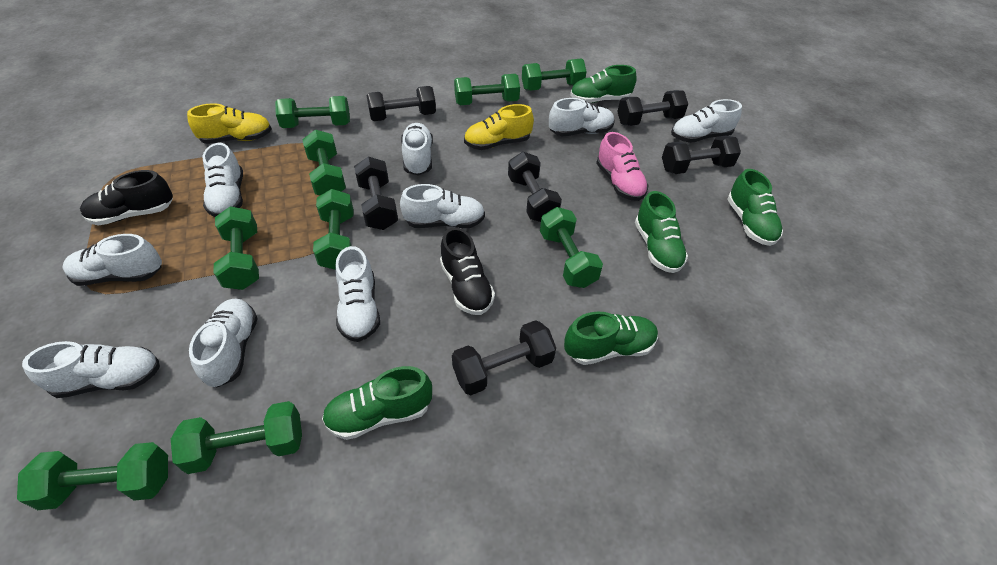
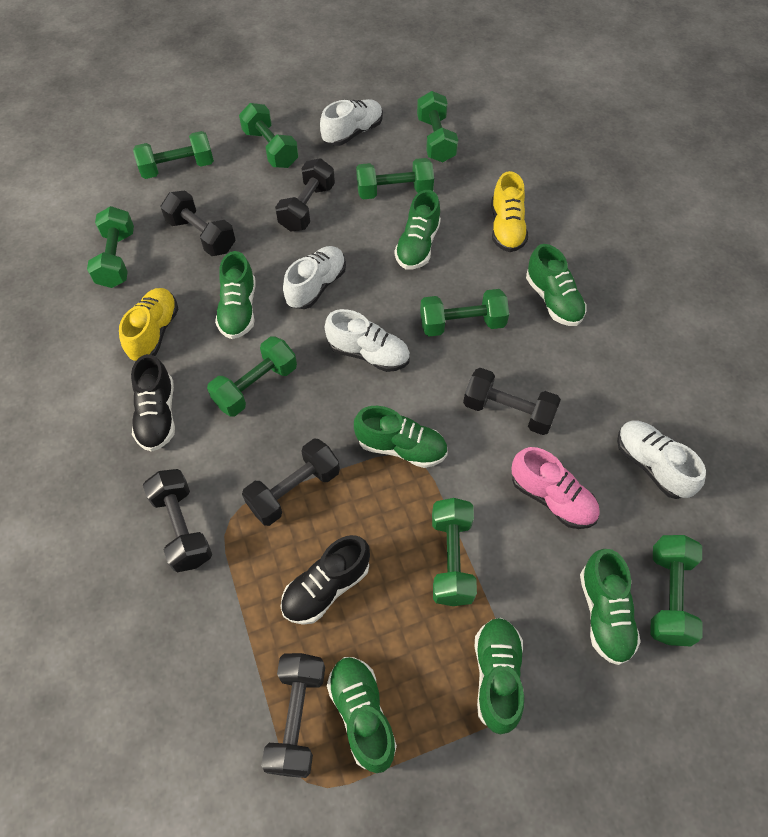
green shoe: [322,366,432,440] [564,311,658,365] [570,65,637,103] [635,191,688,273] [727,169,783,246] = 5 -> [215,251,255,339] [327,657,397,773] [354,406,448,468] [394,190,441,269] [475,618,524,735] [526,244,587,326] [580,549,641,665] = 7
white shoe: [22,341,160,398] [62,234,162,286] [189,299,258,387] [203,143,243,217] [335,246,380,342] [400,184,485,228] [401,123,433,175] [549,98,614,136] [671,99,742,143] = 9 -> [283,246,346,309] [320,99,383,146] [325,309,410,372] [617,420,706,499] = 4

